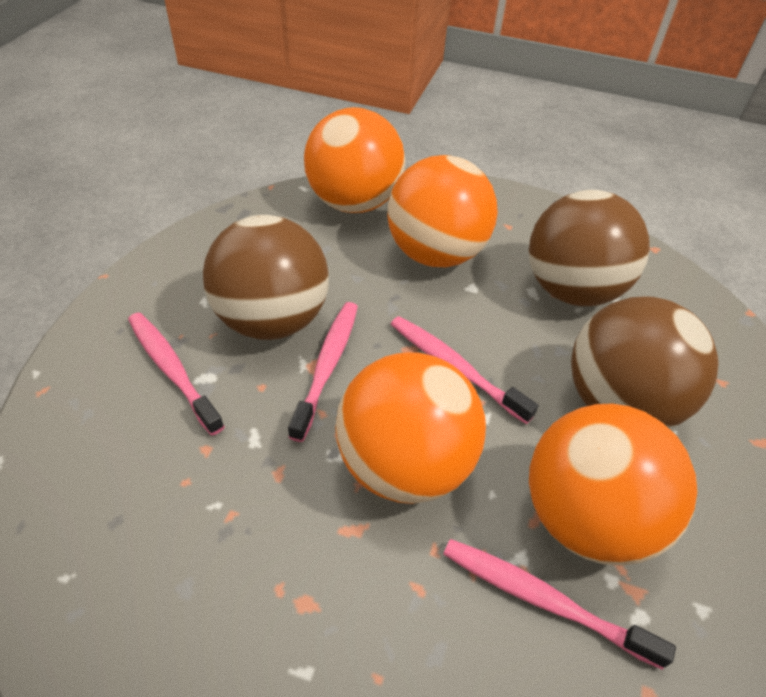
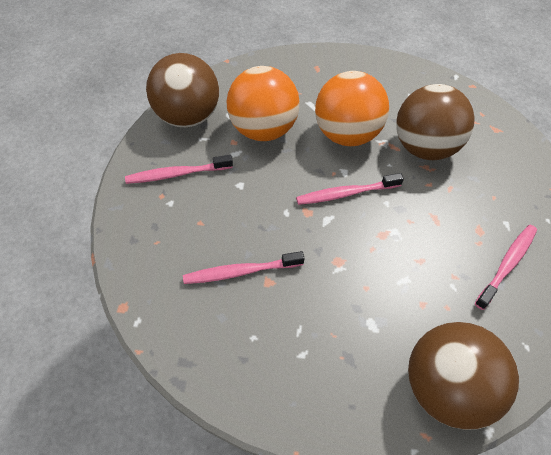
orange ball: [304,107,405,213] [335,352,486,504] [387,155,498,267] [529,404,698,566] = 4 -> [227,66,299,141] [315,71,389,146] = 2

